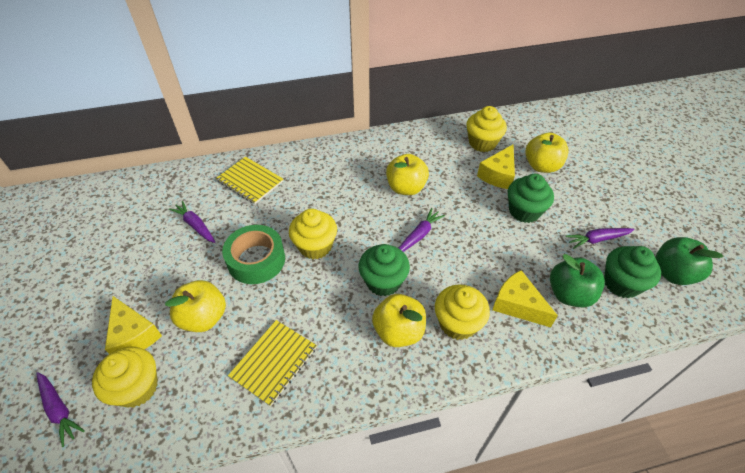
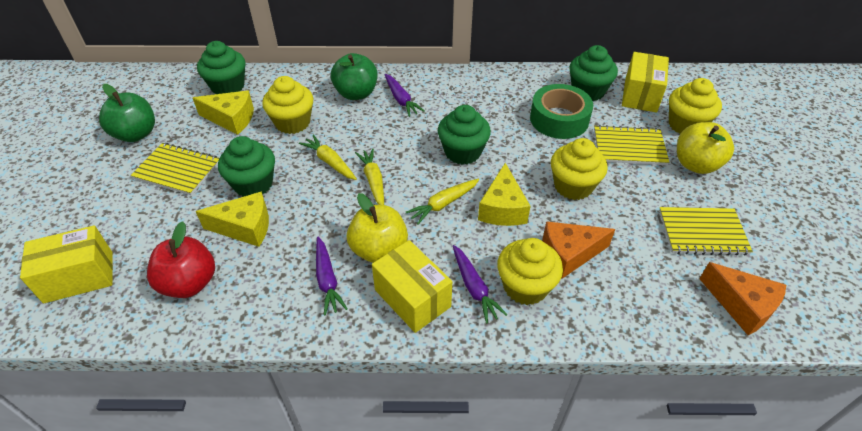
green cupcake: [358,244,410,296] [508,174,554,223] [604,246,661,298] = 3 -> [197,41,245,94] [218,136,275,197] [438,105,491,165] [569,45,618,101] = 4
orange cheese: none = 0 -> [543,221,615,279] [699,262,786,335] = 2
purple carrot: [36,372,85,447] [169,201,215,243] [399,208,445,252] [566,228,635,249] = 4 -> [316,237,348,316] [384,74,424,117] [453,245,508,324] = 3
red apple: none = 0 -> [147,221,215,298] = 1
yellow apple: [165,280,226,332] [372,294,426,347] [386,154,429,195] [525,133,569,173] = 4 -> [347,193,408,263] [677,122,734,174] = 2
yellow box: none = 0 -> [20,225,113,304] [372,240,452,333] [622,52,669,113] = 3
yellow carrot: none = 0 -> [299,134,357,180] [355,149,384,205] [406,179,479,225] = 3
yellow notebook: [216,157,283,204] [228,320,317,406] = 2 -> [130,143,219,195] [594,125,669,165] [659,207,753,255] = 3

